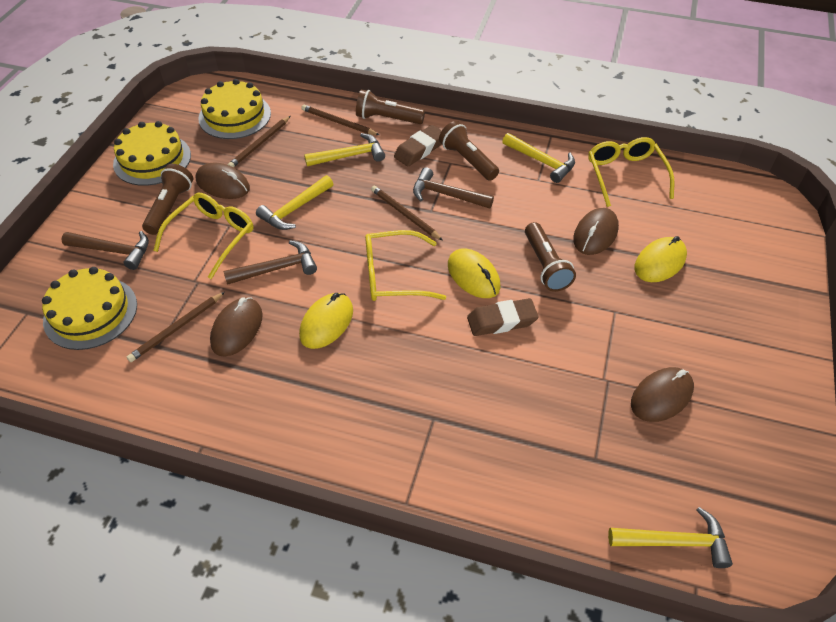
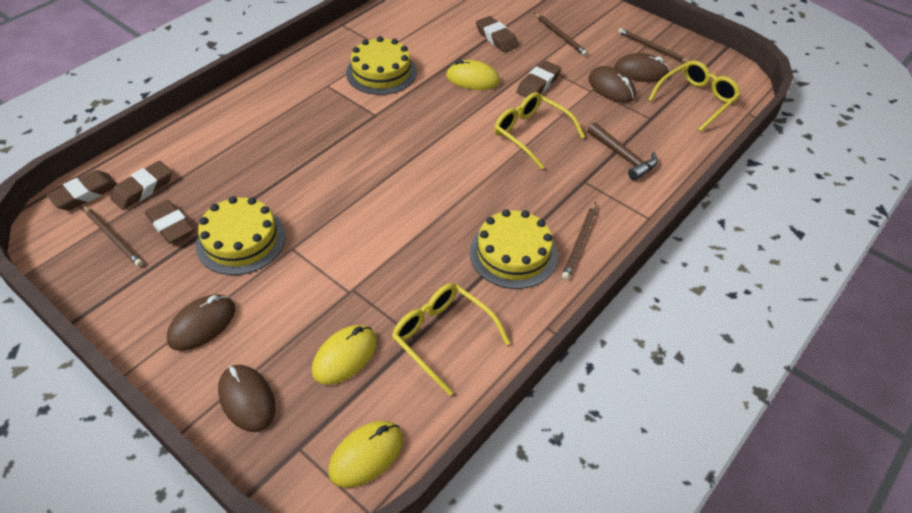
brown eraser: [394,125,442,166] [467,298,539,336] = 2 -> [46,170,117,211] [110,161,172,210] [145,199,194,244] [476,16,519,52] [516,61,561,97] = 5
brown flashlight: [142,164,193,235] [356,89,425,124] [439,121,499,181] [525,222,576,292] = 4 -> none = 0
brown hammer: [61,231,149,270] [223,240,317,285] [413,167,494,209] = 3 -> [588,122,658,181] = 1
yellow hammer: [256,175,333,230] [304,133,385,166] [502,133,575,183] [608,507,733,568] = 4 -> none = 0

